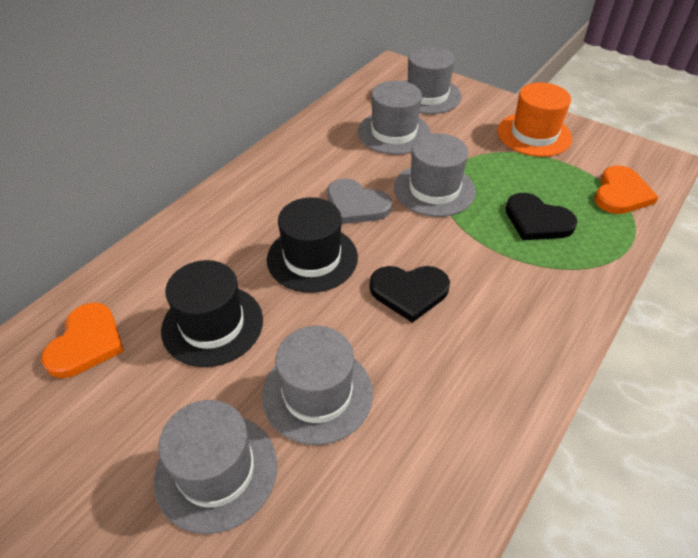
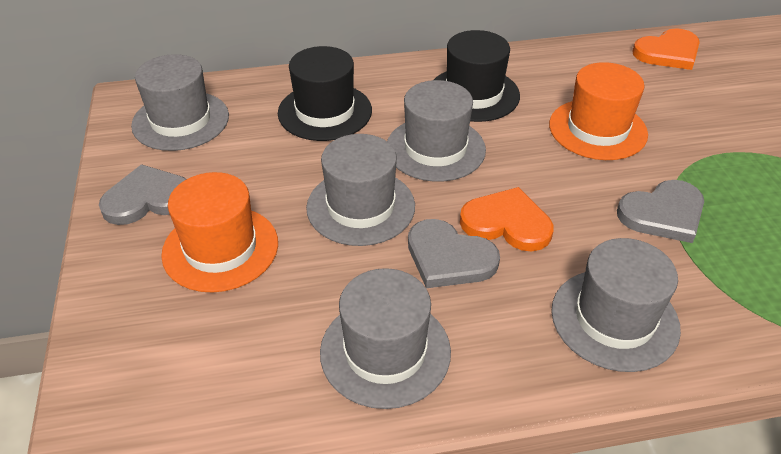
black heart: [369,266,450,323] [505,193,578,240] = 2 -> none = 0
grey heart: [327,178,392,224] = 1 -> [99,164,186,225] [408,219,500,288] [617,180,704,243] = 3
orange hat: [497,82,572,157] = 1 -> [161,172,278,292] [549,62,648,160] = 2

